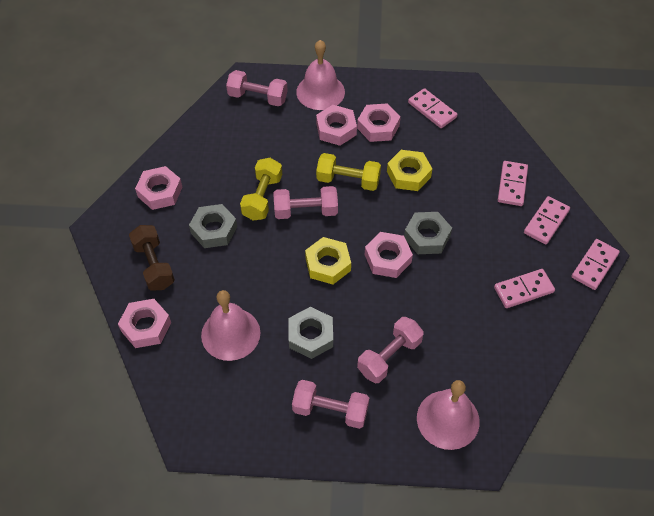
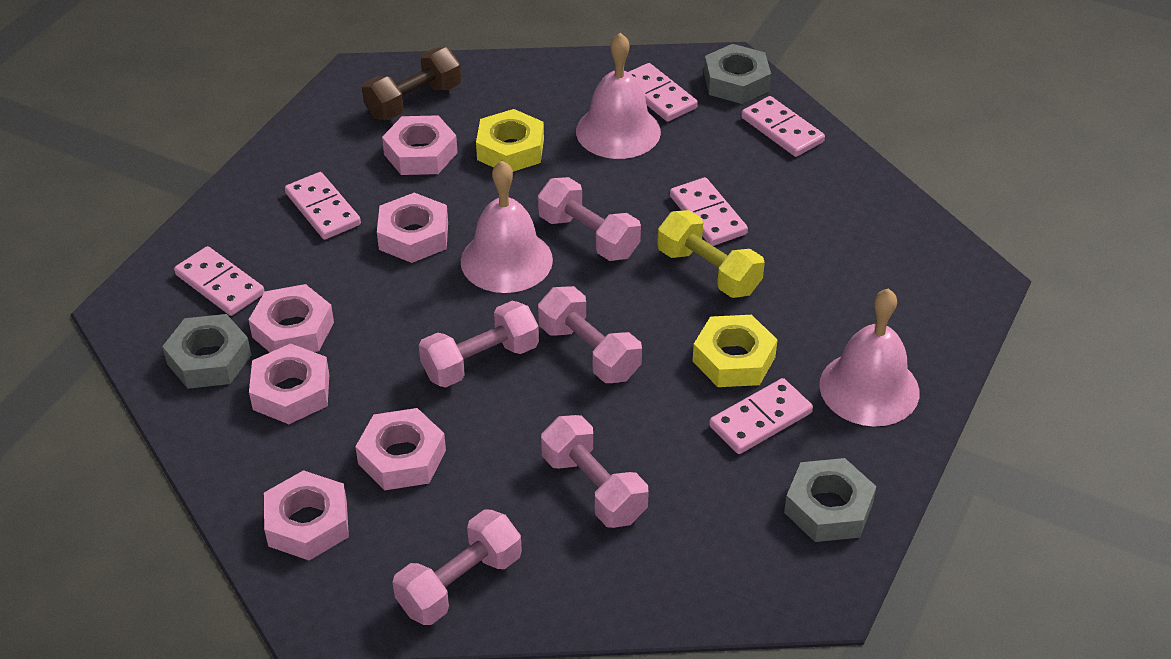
pink domino: [408,88,458,128] [494,269,555,308] [498,161,528,206] [524,196,570,244] [572,239,620,290] = 5 -> [174,246,265,316] [285,172,361,240] [629,63,698,122] [670,177,748,246] [709,378,813,454] [741,96,825,157] = 6
pink dumbbell: [226,70,288,107] [273,186,338,219] [292,380,369,429] [357,317,424,383] = 4 -> [393,509,522,625] [419,301,539,387] [538,177,641,261] [538,286,642,383] [541,415,649,528] = 5
pink nut: [118,299,171,348] [135,166,182,210] [316,105,357,146] [357,103,401,142] [365,232,413,278] = 5 -> [249,284,334,352] [249,343,329,424] [264,470,349,560] [355,408,446,490] [377,193,448,263] [382,115,458,175] = 6
yellow dumbbell: [240,158,282,221] [316,153,381,191] = 2 -> [657,210,765,298] = 1

